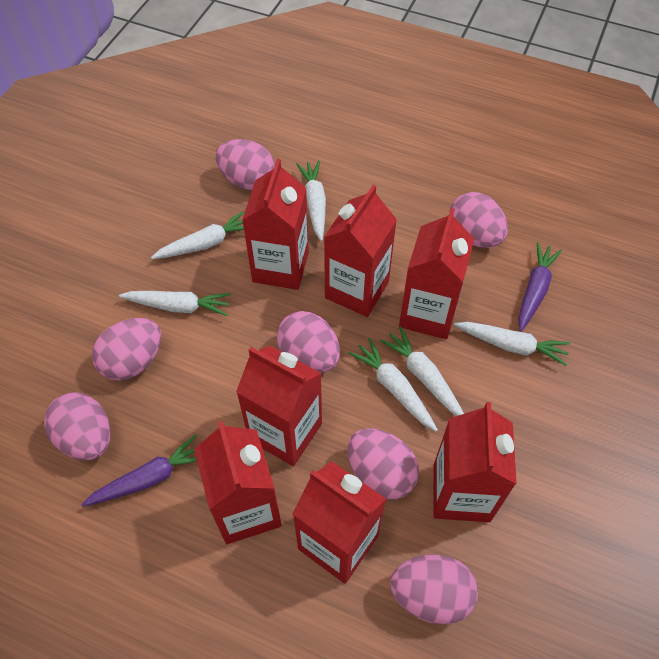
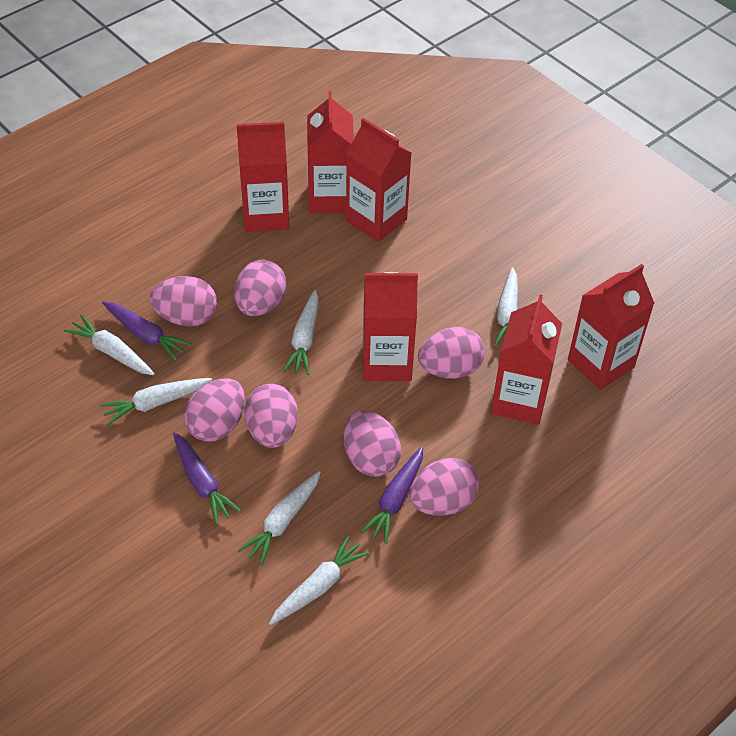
purple carrot: [81,434,197,507] [518,242,562,332] = 2 -> [102,301,192,361] [173,432,241,525] [360,447,423,544] = 3
red carton: [194,421,282,544] [236,346,322,466] [242,159,309,290] [292,462,386,584] [324,185,397,317] [399,208,474,339] [433,402,517,522] = 7 -> [236,122,289,232] [307,91,354,214] [346,118,411,242] [363,272,418,381] [491,294,562,425] [568,264,655,390] = 6

